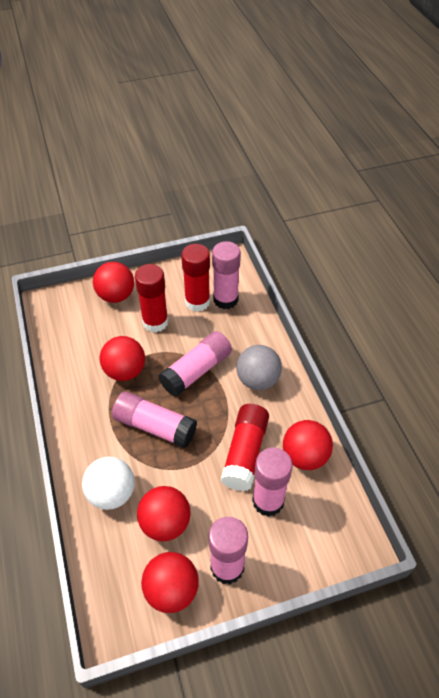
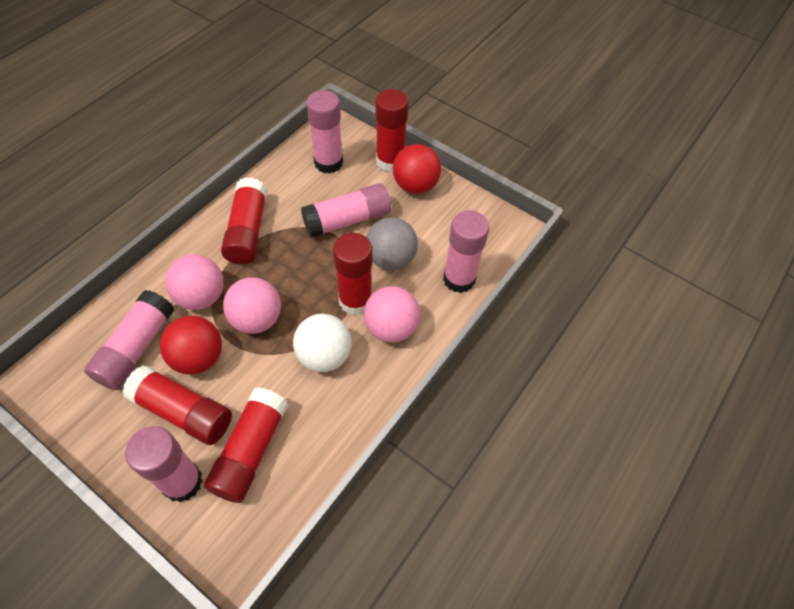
pink ball: none = 0 -> [165,255,224,310] [223,277,281,334] [364,286,420,343] = 3
red ball: [93,262,134,303] [100,336,145,381] [137,486,190,541] [141,552,199,613] [283,420,333,470] = 5 -> [160,316,222,374] [393,144,441,193] = 2
red glue stick: [135,264,169,332] [181,244,210,312] [221,404,269,491] = 3 -> [122,365,232,445] [204,387,289,503] [221,178,267,265] [333,233,372,315] [375,89,409,172] = 5

